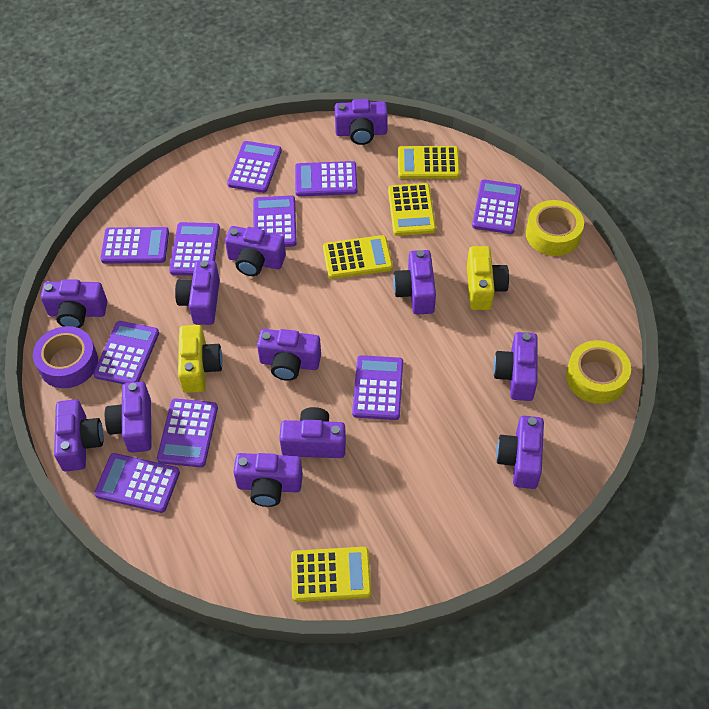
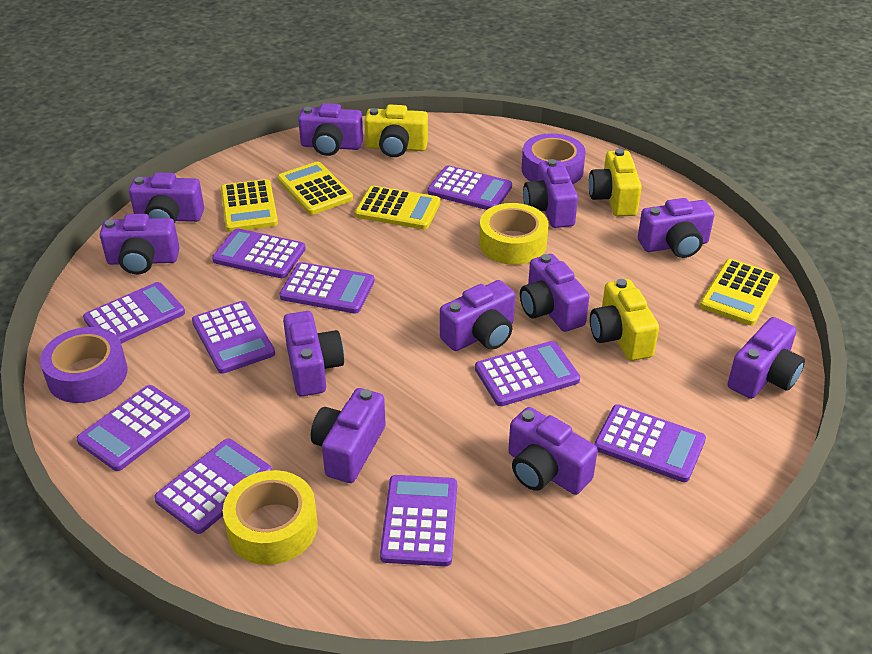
purple camera: [41,279,107,328] [54,399,104,472] [105,381,152,453] [175,260,220,325] [225,226,286,276] [233,453,303,507] [257,329,321,381] [279,407,346,458] [335,99,388,145] [393,250,436,314] [493,332,538,401] [496,416,544,489] = 12 -> [100,214,180,274] [129,172,204,223] [283,311,344,396] [298,103,363,156] [311,388,386,483] [440,280,515,351] [508,407,598,495] [520,254,590,332] [523,159,578,228] [638,198,714,258] [728,317,805,399] = 11
purple tape: [33,326,98,388] = 1 -> [40,327,128,403] [522,133,586,184] = 2
yellow camera: [178,325,223,393] [467,246,509,310] = 2 -> [365,105,428,157] [589,149,642,216] [590,279,659,361] = 3

